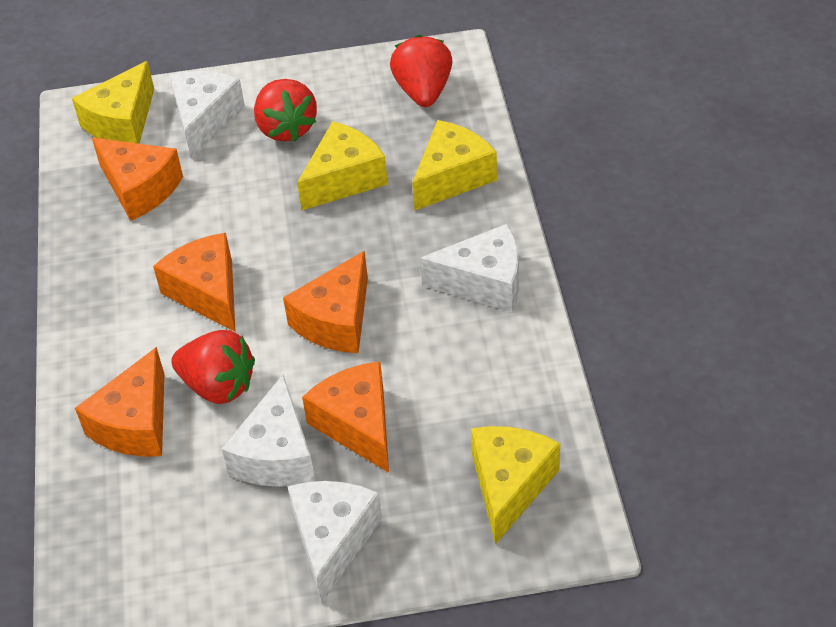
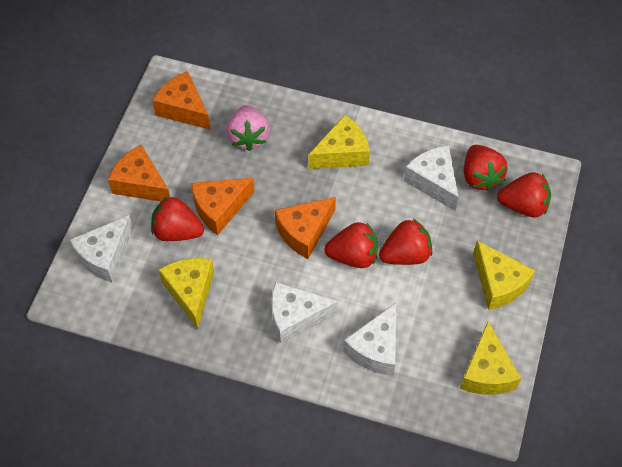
orange cheese: [75,347,164,457] [92,138,183,221] [153,233,235,332] [283,251,368,353] [302,361,389,473] = 5 -> [108,145,170,202] [152,71,210,130] [191,178,255,235] [275,197,336,259] = 4
pink strawberry: none = 0 -> [226,105,270,151] = 1
red strawberry: [171,330,255,404] [254,79,317,142] [390,35,453,107] = 3 -> [151,196,204,241] [324,222,378,268] [379,219,432,265] [464,145,507,191] [497,172,551,217] = 5

